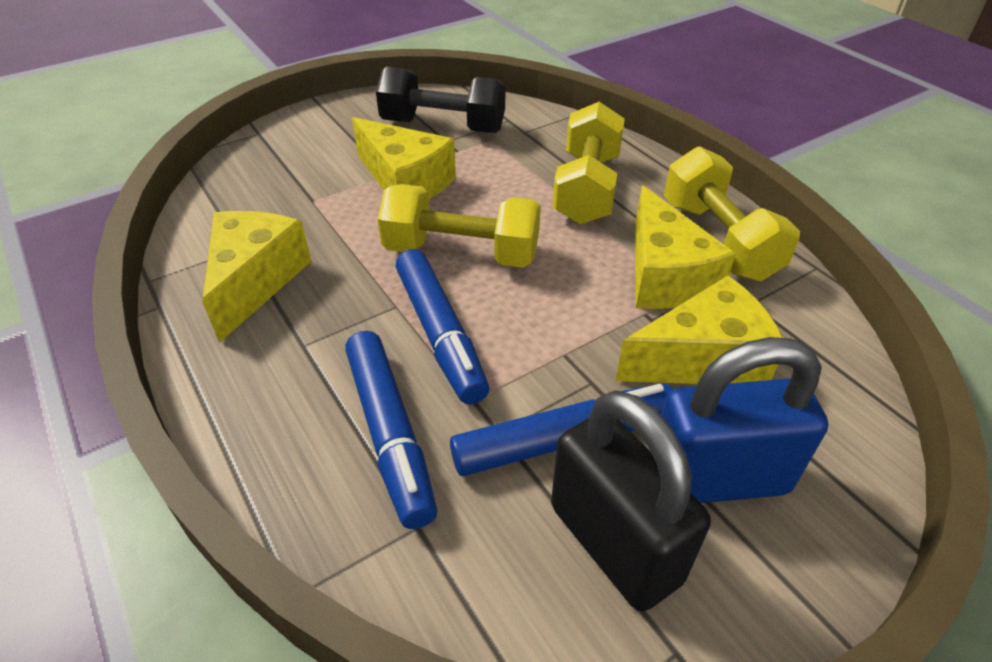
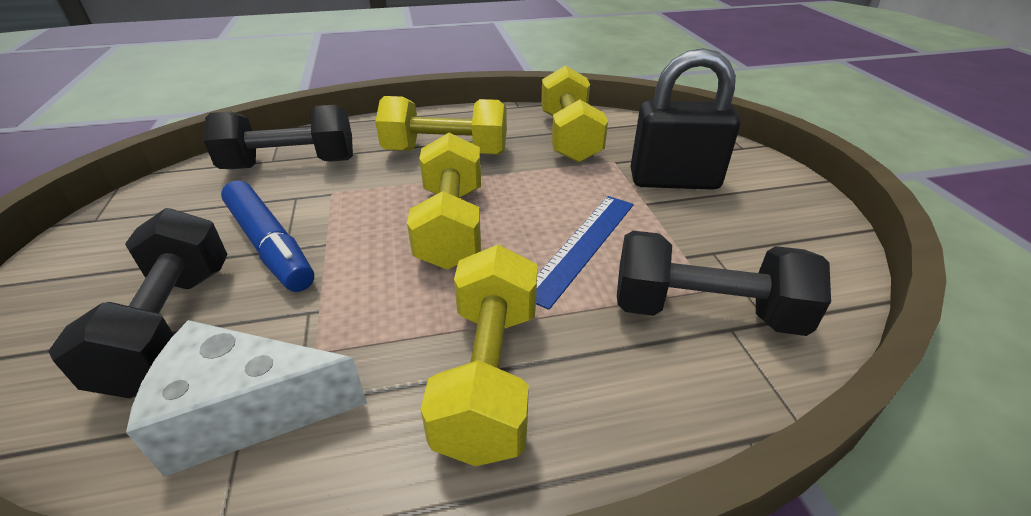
black dumbbell: [376,66,505,133] = 1 -> [48,208,228,398] [204,105,353,169] [617,231,831,336] = 3
blue marker: [345,331,437,529] [395,249,489,404] [450,384,674,476] = 3 -> [221,180,314,292] = 1
blue padlock: [661,337,828,503] = 1 -> none = 0
blue ruler: none = 0 -> [536,196,634,310] = 1
white cheese: none = 0 -> [126,320,367,477] = 1
yellow cheese: [202,211,311,343] [352,117,456,199] [616,276,783,384] [635,185,736,309] = 4 -> none = 0
yellow dumbbell: [378,184,541,268] [552,102,625,225] [664,146,800,282] = 3 -> [375,96,507,155] [407,133,481,270] [421,245,537,466] [541,65,608,163] = 4

